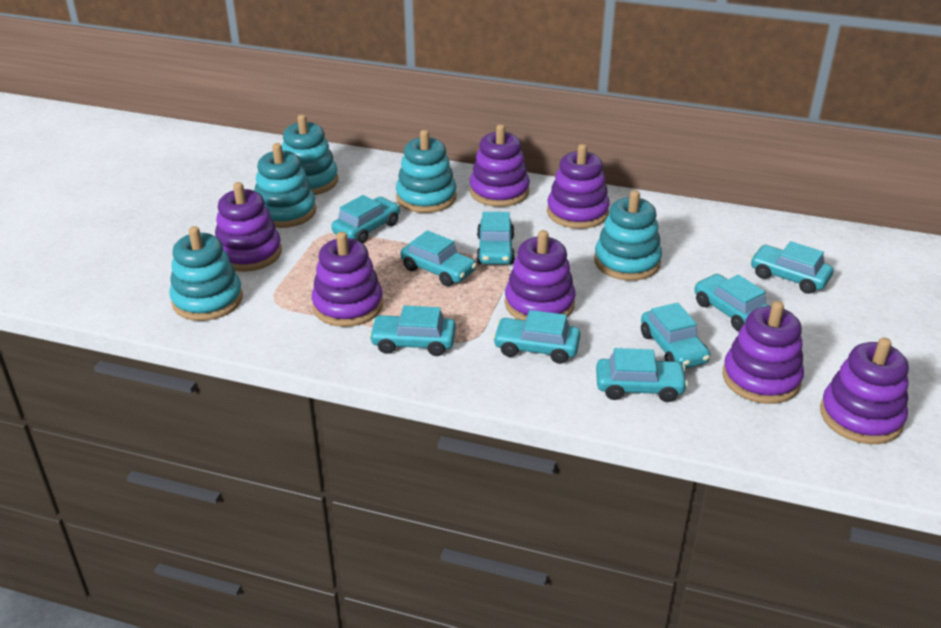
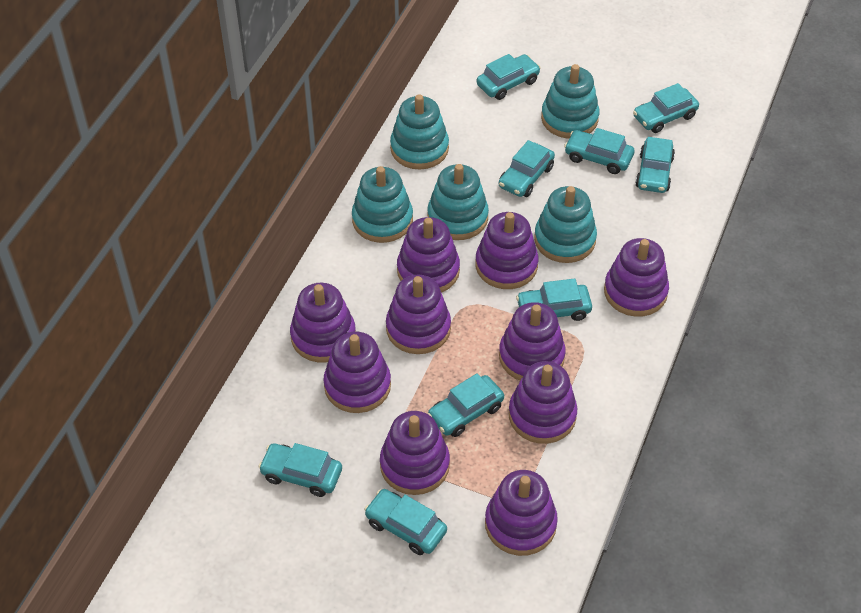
purple stacking toy: [215,182,282,272] [312,232,383,327] [470,124,530,207] [505,230,576,320] [547,144,610,229] [722,301,804,404] [820,338,909,444] = 7 -> [290,283,356,362] [323,332,391,413] [380,411,450,495] [386,274,451,354] [397,217,460,293] [475,212,539,289] [485,470,558,556] [499,302,566,380] [509,361,577,444] [604,238,669,317] = 10

